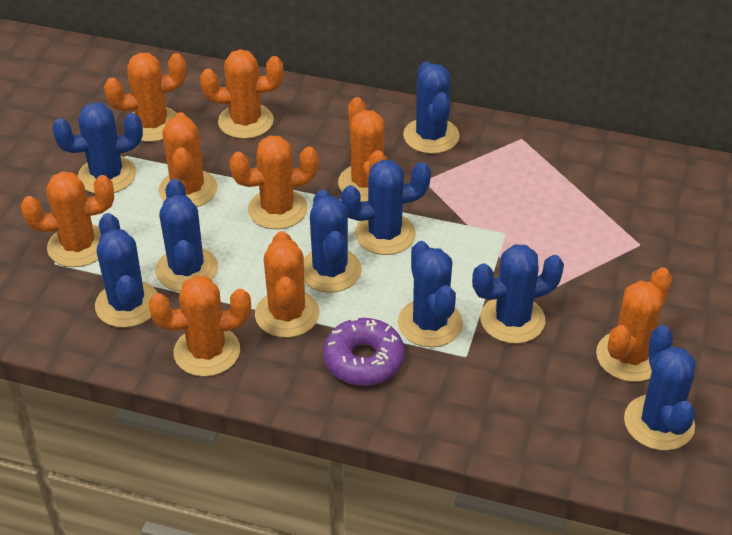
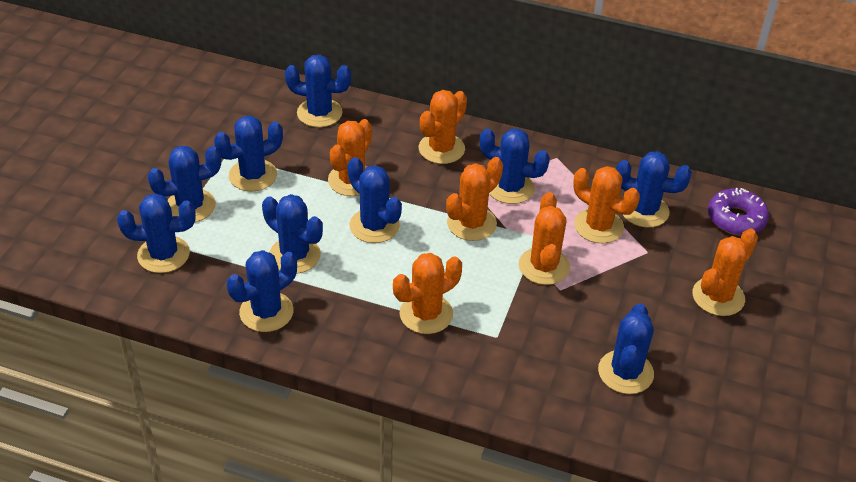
blue cactus: [52,102,143,193] [95,213,158,328] [155,179,218,291] [304,190,362,293] [341,160,431,255] [398,241,463,347] [403,62,460,154] [472,244,564,344] [624,325,695,450] = 9 -> [117,193,196,273] [148,146,221,222] [214,116,283,192] [227,250,297,332] [262,194,323,274] [285,55,351,127] [347,157,402,243] [480,129,550,204] [598,303,654,394] [616,151,692,228] = 10
orange cactus: [21,171,114,267] [104,53,186,142] [148,276,251,377] [158,112,218,207] [200,49,283,139] [230,136,319,229] [255,231,320,338] [338,97,387,202] [596,267,672,382] = 9 -> [328,119,372,196] [393,253,462,334] [419,90,467,164] [446,157,503,241] [519,192,570,285] [573,166,640,243] [692,229,758,316] = 7

